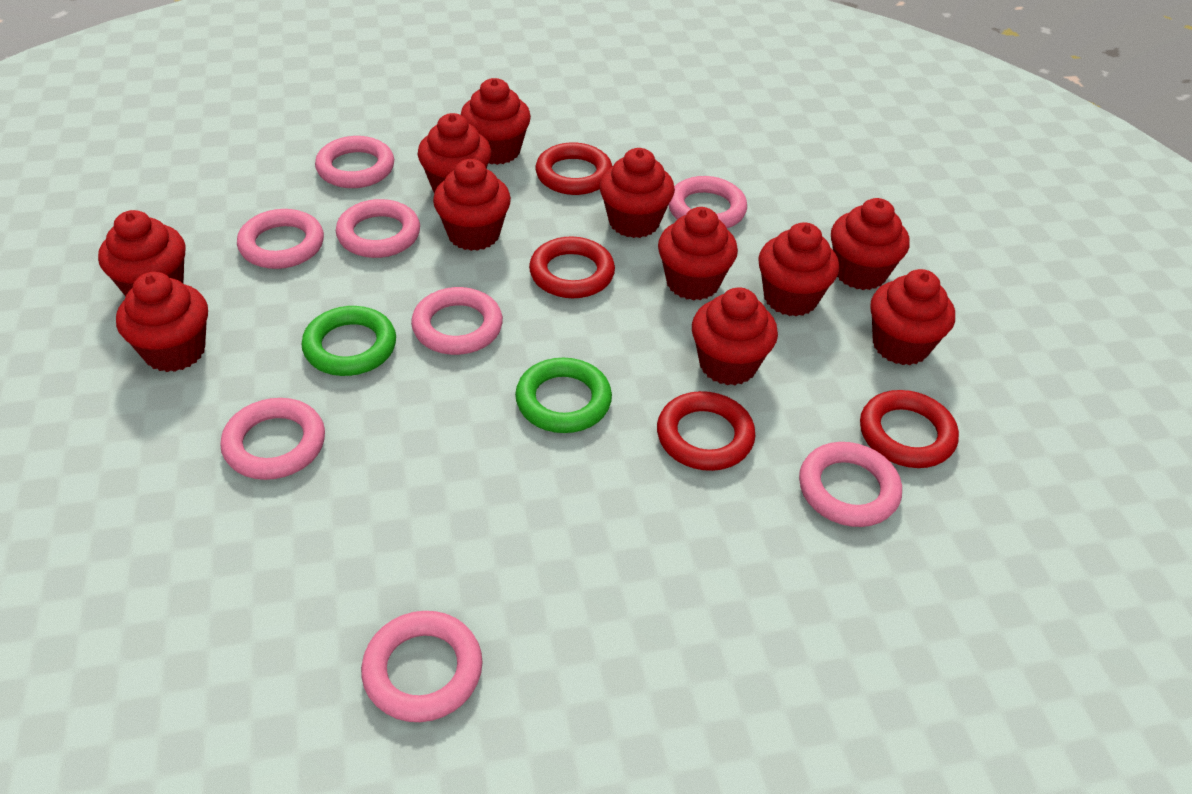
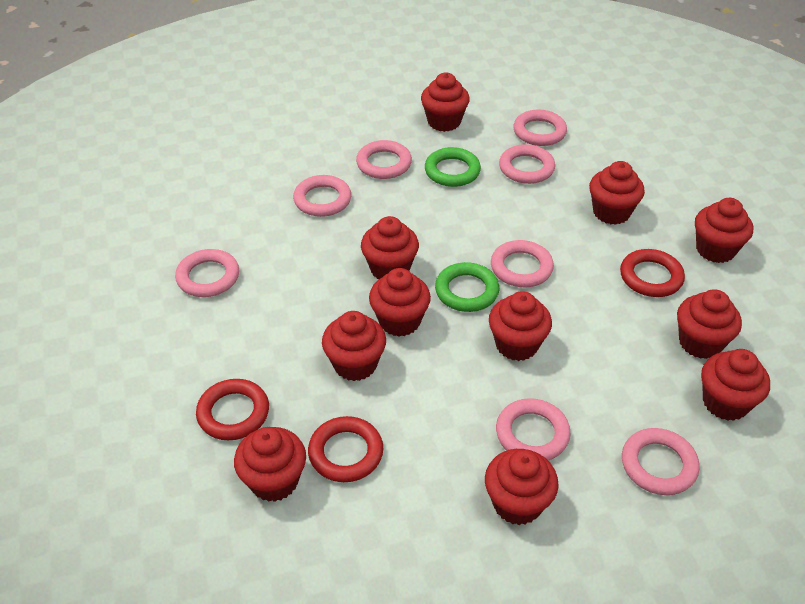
red ring: [529,236,615,298] [536,142,612,195] [657,391,755,471] [860,390,959,468] = 4 -> [196,379,269,440] [308,416,383,482] [620,249,685,297] = 3

